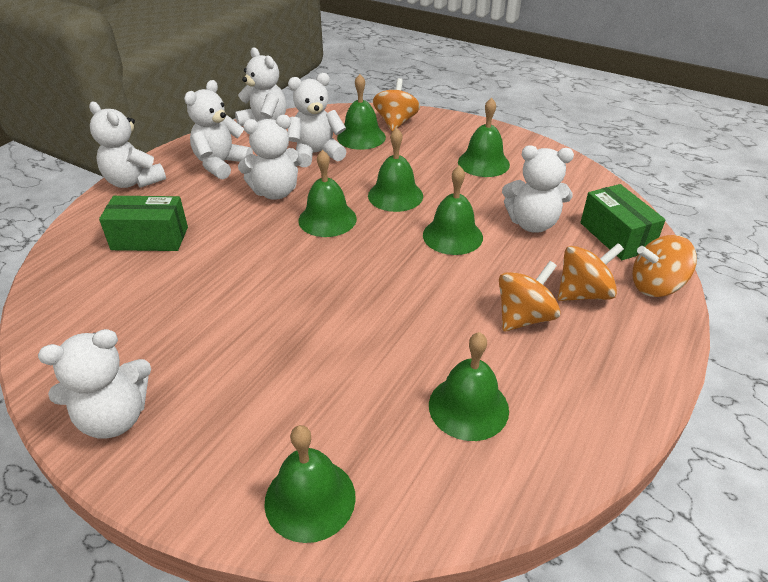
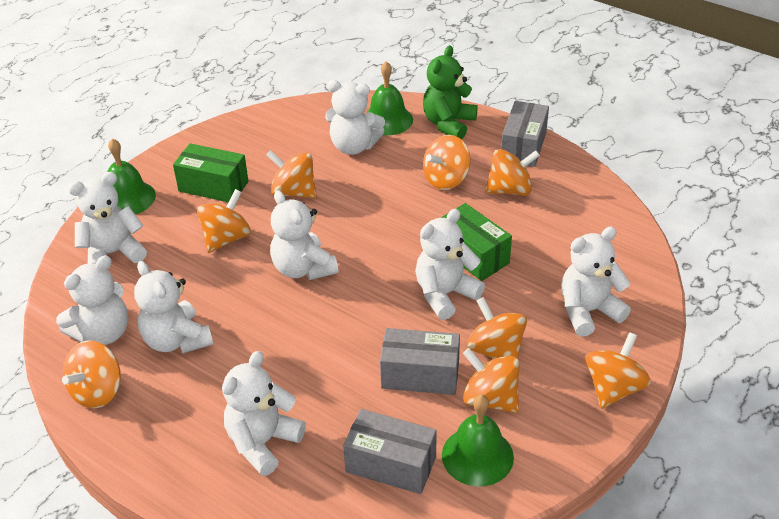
green bell: [264,425,356,543] [298,150,357,237] [337,74,386,150] [368,128,423,212] [423,166,483,255] [429,332,509,441] [458,98,510,177] = 7 -> [107,138,156,215] [366,61,413,135] [442,394,514,487] = 3
green teddy bear: none = 0 -> [423,45,478,139] = 1
grey box: none = 0 -> [343,409,437,494] [380,328,460,395] [501,101,549,167] = 3
orange spinning top: [373,78,420,131] [499,261,561,331] [558,243,624,301] [632,235,697,297] = 4 -> [62,340,121,408] [197,189,251,253] [266,150,317,198] [423,135,471,190] [463,348,520,413] [467,297,527,359] [485,149,540,196] [585,332,651,409] = 8
white teddy bear: [38,329,151,439] [89,102,166,188] [184,80,253,179] [235,47,286,126] [238,115,303,200] [288,73,347,167] [502,146,574,233] = 7 -> [56,255,128,345] [68,172,147,264] [134,261,213,354] [222,351,306,476] [270,190,338,280] [325,80,385,155] [415,209,485,320] [561,227,631,337] = 8

